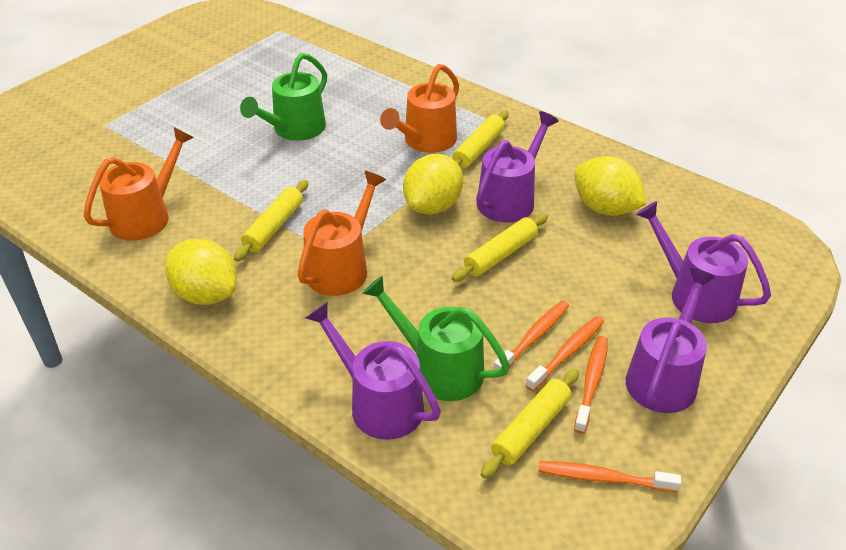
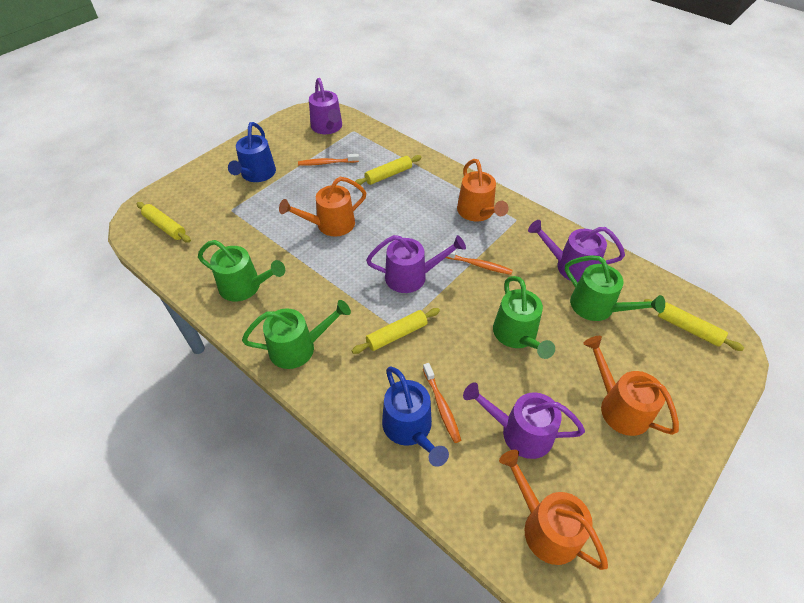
blue watering can: none = 0 -> [228,122,276,182] [382,366,449,467] = 2
green watering can: [240,53,327,141] [362,276,510,401] = 2 -> [198,240,285,301] [242,300,351,369] [493,276,555,359] [565,255,665,321] = 4
orange toothbrush: [493,301,569,370] [525,316,604,391] [538,461,681,492] [574,336,608,434] = 4 -> [298,154,359,166] [423,363,461,443] [443,248,513,275] = 3
orange watering can: [84,127,194,241] [298,171,386,296] [380,64,459,153] = 3 -> [279,177,367,237] [457,159,509,221] [499,450,608,570] [583,336,679,436] = 4
yellow lemon: [165,239,237,305] [403,154,463,214] [574,156,647,216] = 3 -> none = 0

